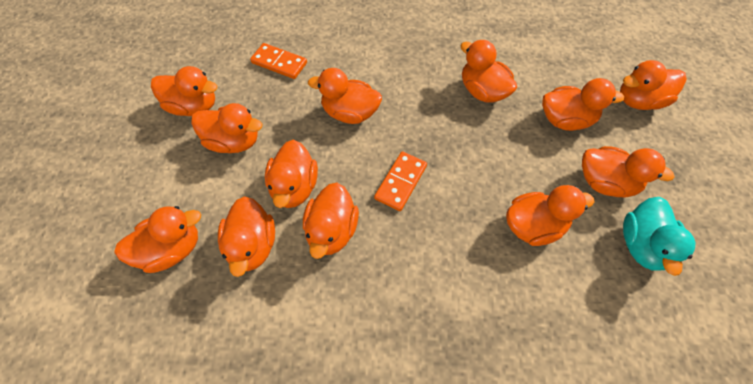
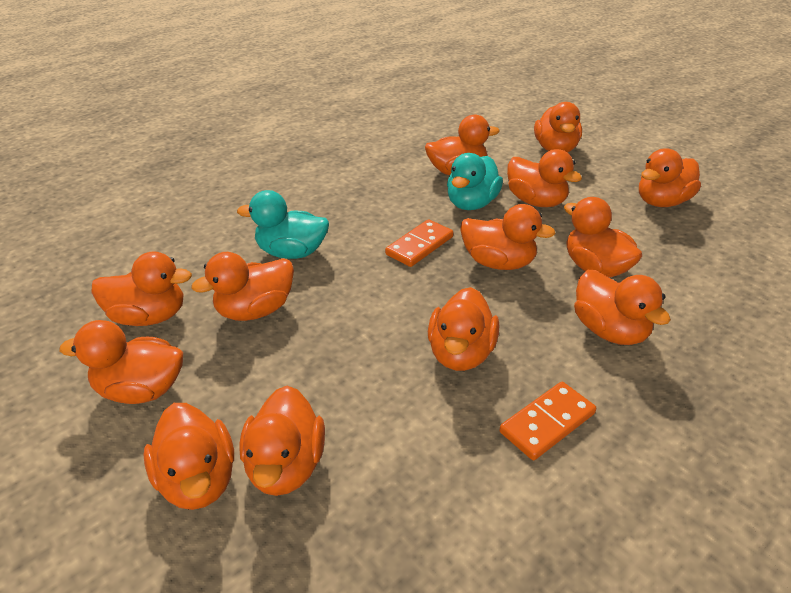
orange duck: [114,206,201,273] [151,66,217,116] [191,103,262,153] [218,196,275,277] [265,140,318,208] [303,183,359,259] [308,68,382,124] [460,40,517,103] [506,185,594,246] [542,78,624,131] [582,146,674,197] [620,60,687,110] = 12 -> [59,320,183,404] [91,251,192,326] [143,403,234,510] [192,252,294,321] [239,386,325,496] [425,115,500,175] [428,287,499,371] [460,204,556,270] [507,149,582,207] [534,102,582,153] [564,197,642,278] [574,270,671,345] [639,148,701,207] = 13
turquoise duck: [623,197,695,276] = 1 -> [237,190,329,259] [447,153,503,210] = 2

